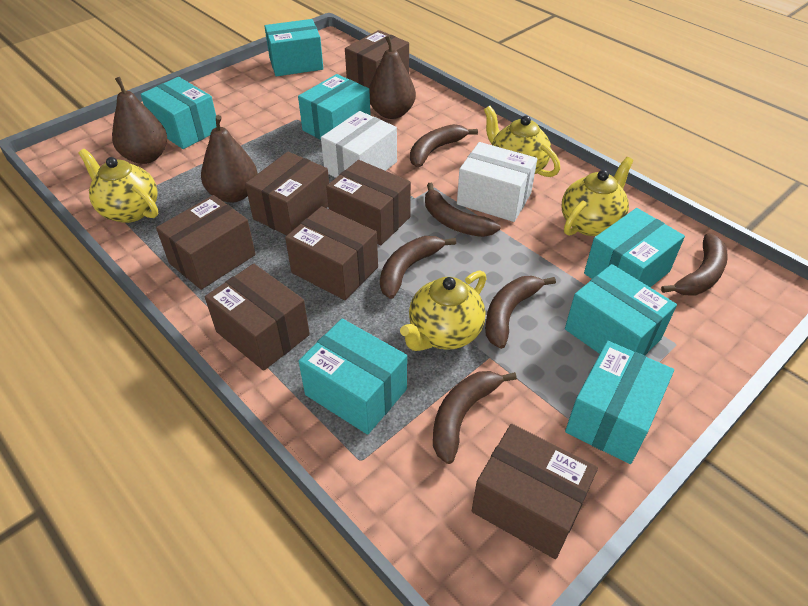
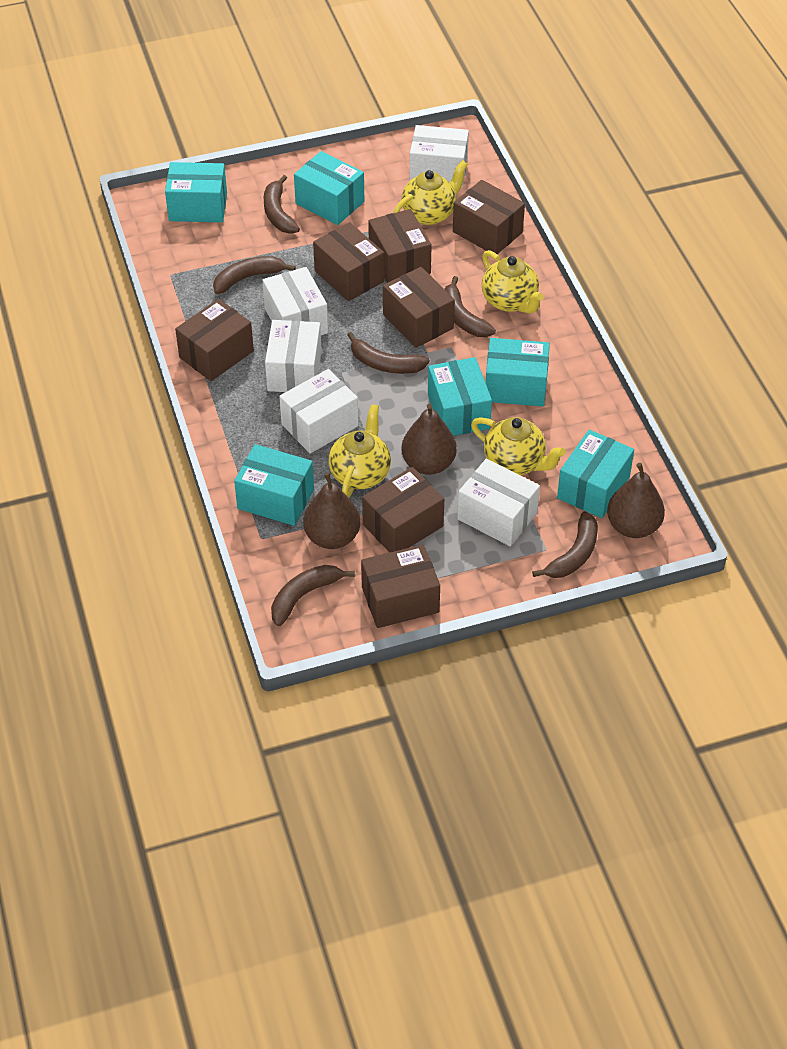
turquoise box: [140,77,217,149] [264,19,323,76] [298,74,371,140] [299,319,407,435] [565,264,677,355] [565,341,674,464] [584,208,685,287] = 7 -> [165,162,227,222] [234,444,314,526] [294,151,364,225] [428,357,492,436] [486,338,550,406] [557,430,634,518] = 6
white box: [321,111,397,178] [457,142,537,222] = 2 -> [263,267,328,335] [265,320,322,392] [279,369,359,454] [410,125,469,188] [457,459,540,547] = 5

